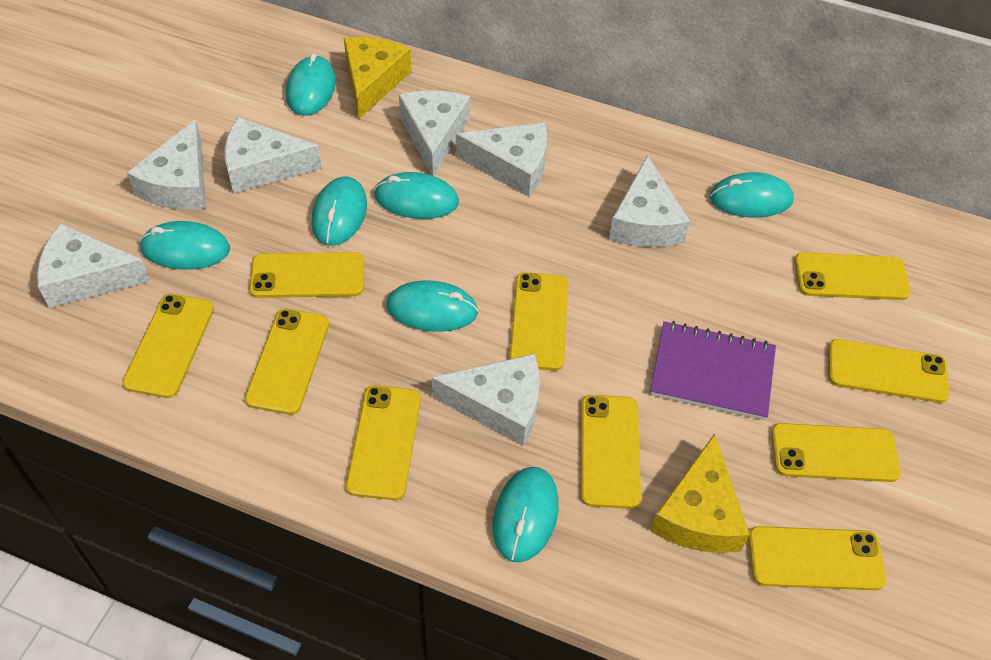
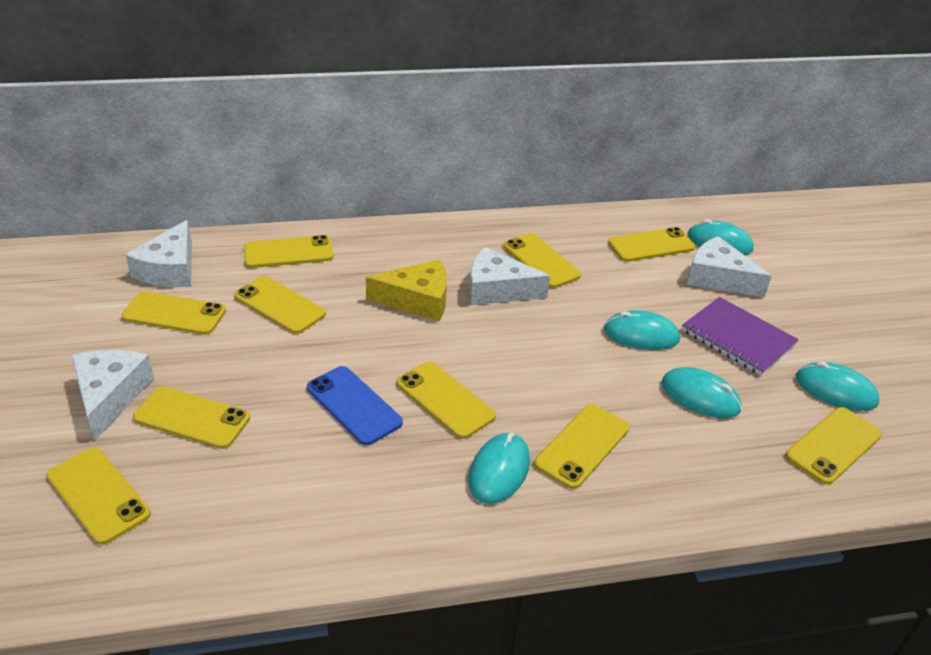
blue phone: none = 0 -> [307,366,403,445] = 1
turquoise mouse: [140,221,230,270] [286,53,336,116] [312,177,367,246] [374,172,459,219] [386,280,478,332] [492,467,559,562] [710,172,794,218] = 7 -> [468,432,530,504] [604,310,680,350] [662,367,742,418] [688,219,754,255] [796,361,879,411] = 5
white cheese: [37,224,150,308] [127,119,206,210] [225,117,322,194] [399,90,470,176] [432,354,540,446] [456,123,547,197] [609,155,690,247] = 7 -> [71,350,154,440] [125,220,192,287] [469,247,550,305] [687,236,772,297] = 4
yellow cheese: [344,37,412,119] [650,433,750,553] = 2 -> [366,259,447,321] = 1

